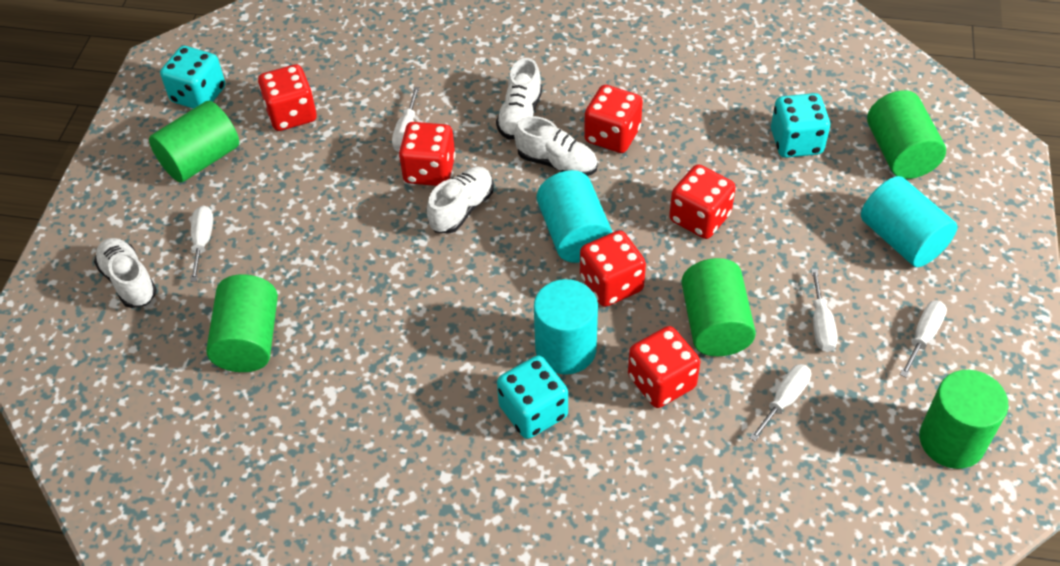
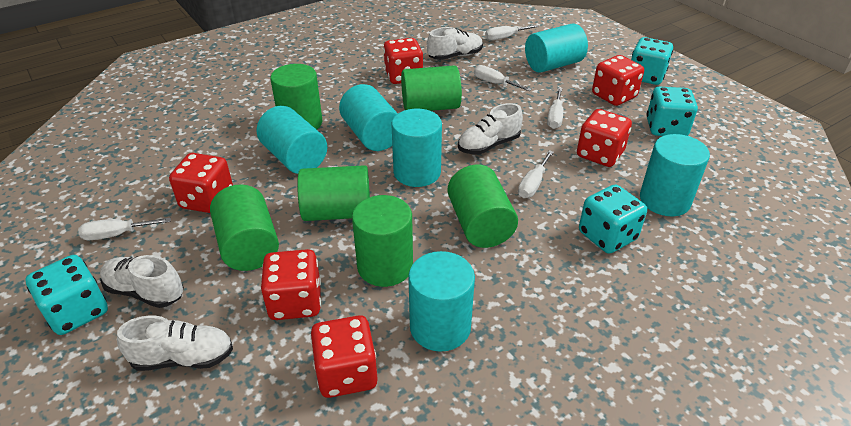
green cylinder: [149,101,239,182] [206,274,278,372] [681,258,756,356] [867,90,946,179] [919,370,1008,469] = 5 -> [210,184,279,271] [270,64,322,130] [297,165,370,221] [352,195,413,287] [401,65,462,111] [448,164,518,248] = 6
turquoise cylinder: [534,279,598,374] [537,170,613,263] [861,176,958,267] = 3 -> [257,106,327,174] [339,84,398,151] [391,109,442,187] [408,251,475,352] [525,24,588,73] [640,134,710,216] = 6
turquoise dice: [160,46,225,109] [497,356,568,439] [771,93,830,158] = 3 -> [26,255,108,335] [579,185,647,254] [631,37,673,85] [647,86,698,136] = 4

